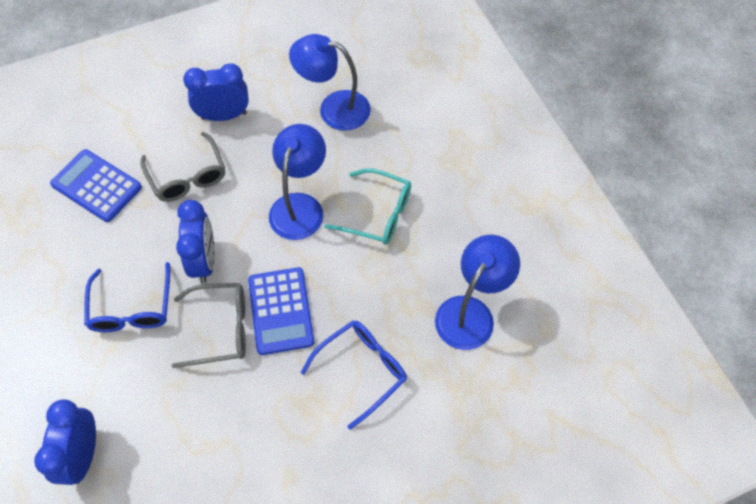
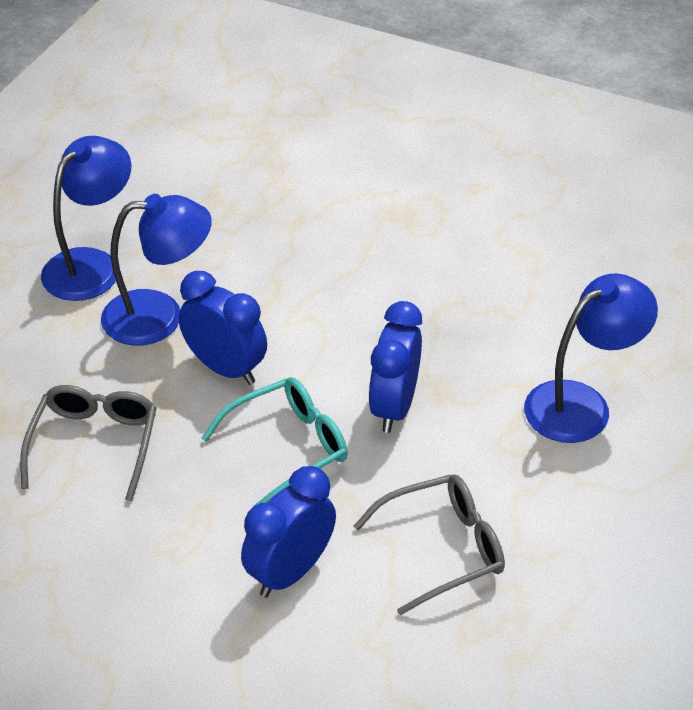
blue calculator: [50,149,142,222] [248,267,315,355] = 2 -> none = 0
blue glasses: [84,262,170,332] [301,320,407,430] = 2 -> none = 0

